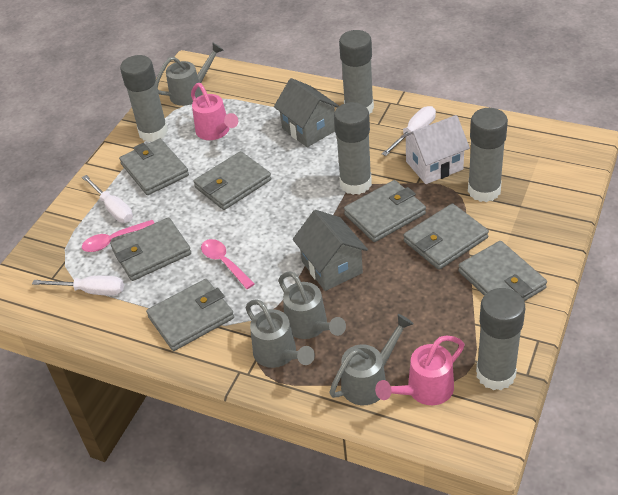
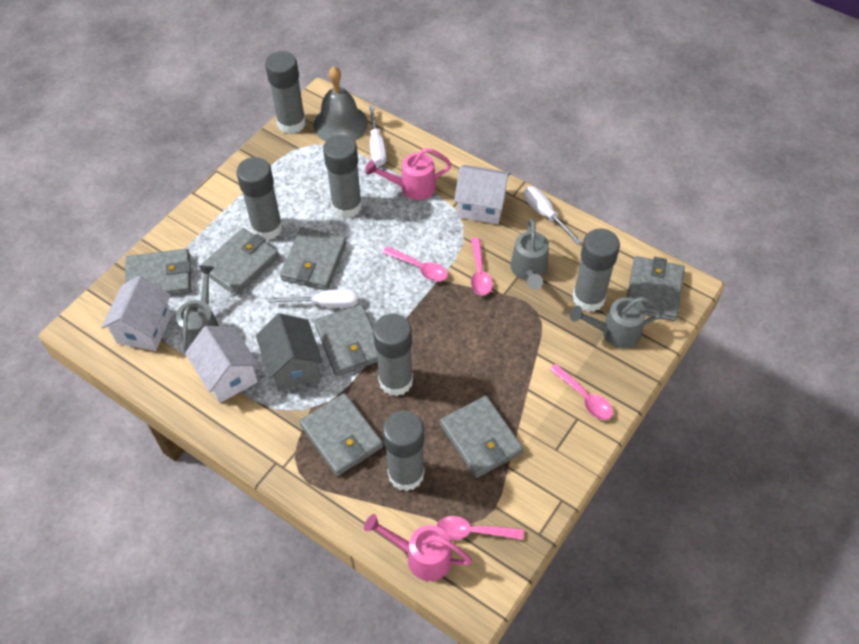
grey bell: none = 0 -> [313,66,368,141] = 1
grey glue stick: [120,55,168,142] [334,102,372,195] [339,30,374,115] [468,108,508,202] [476,288,525,390] = 5 -> [236,157,283,240] [265,51,306,134] [323,135,362,218] [373,314,413,396] [383,410,425,491] [573,229,620,312] = 6
grey house: [274,78,339,147] [293,210,368,291] = 2 -> [256,313,323,391] = 1
grey watering can: [156,42,224,106] [246,299,315,368] [278,271,346,339] [329,314,414,405] = 4 -> [176,265,219,352] [511,219,549,290] [570,297,664,349] = 3
pink spoon: [82,220,154,252] [201,239,255,289] = 2 -> [382,246,448,282] [437,516,523,540] [471,238,492,295] [549,364,613,420] = 4
white house: [401,115,470,184] = 1 -> [101,276,172,351] [185,326,259,403] [454,165,511,224] = 3

